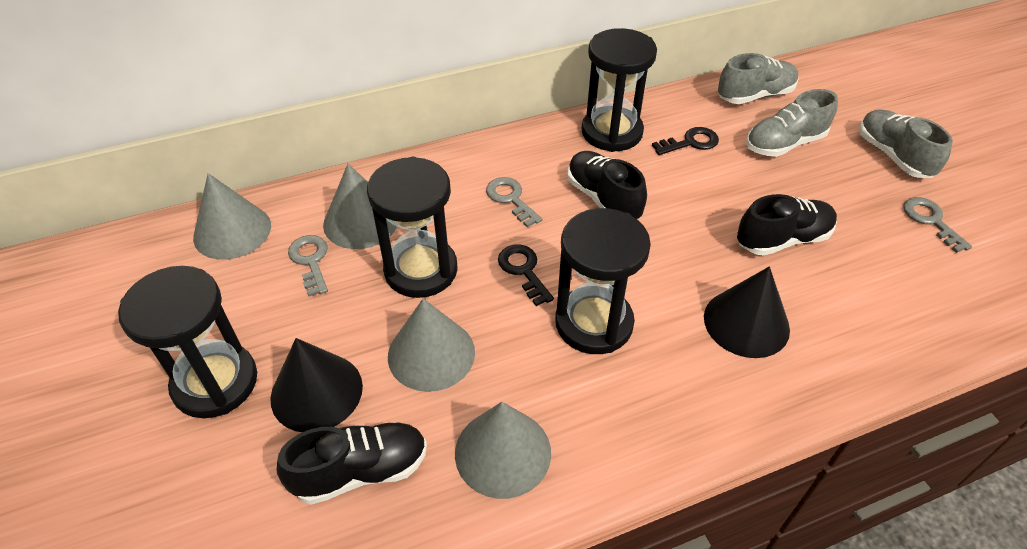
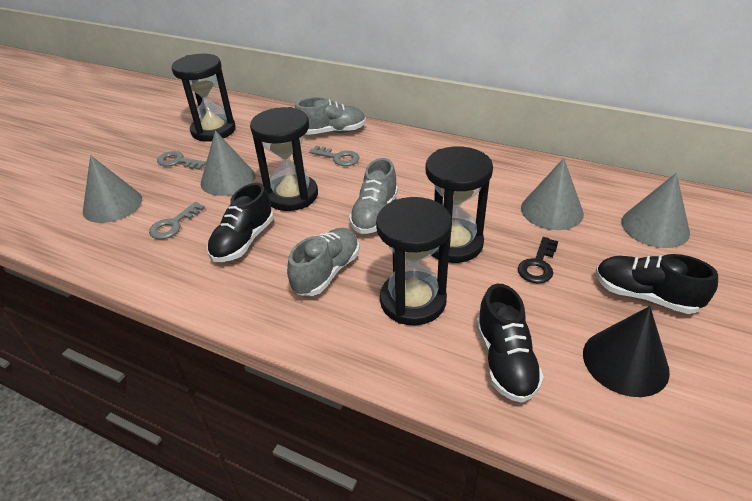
black cone: [270,338,363,432] [704,266,790,358] = 2 -> [583,306,670,397] = 1
black key: [498,245,554,306] [652,127,719,155] = 2 -> [518,237,558,284] = 1

